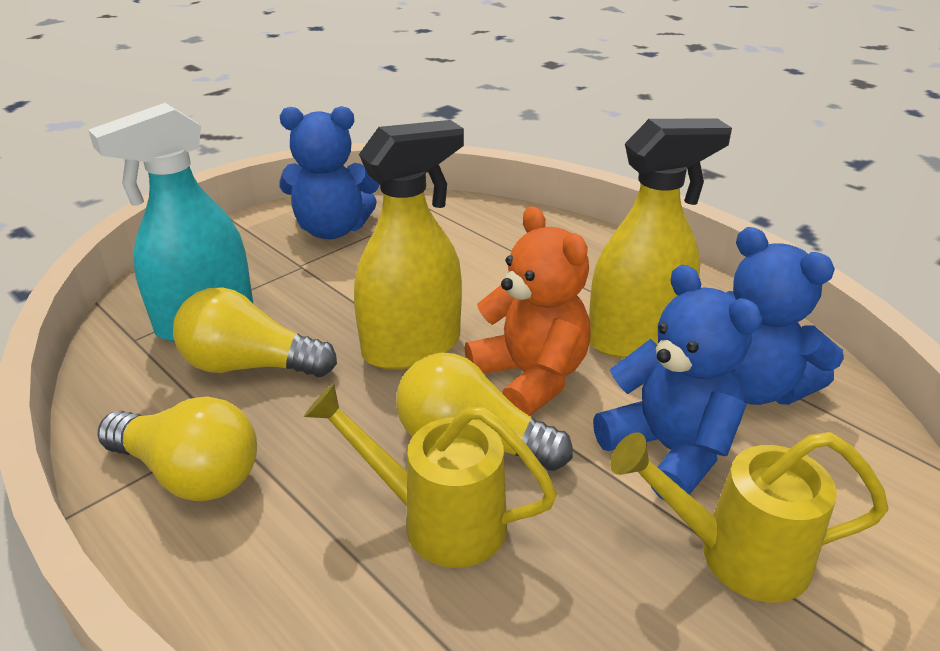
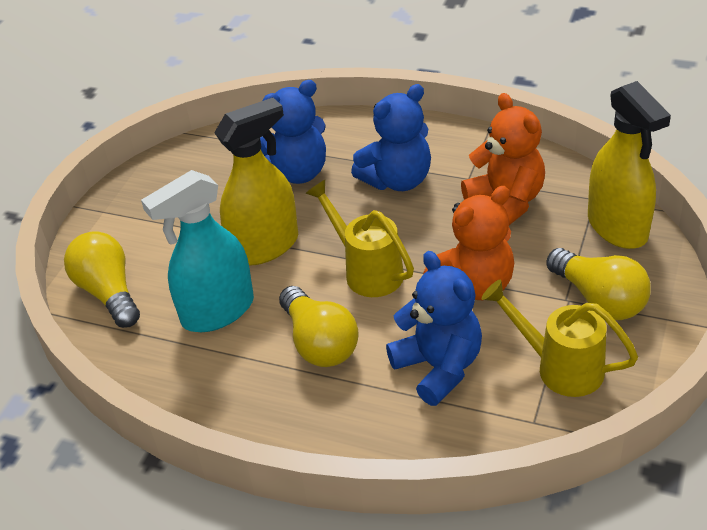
orange teddy bear: [465,206,591,416] = 1 -> [423,186,514,300] [461,93,545,225] = 2

